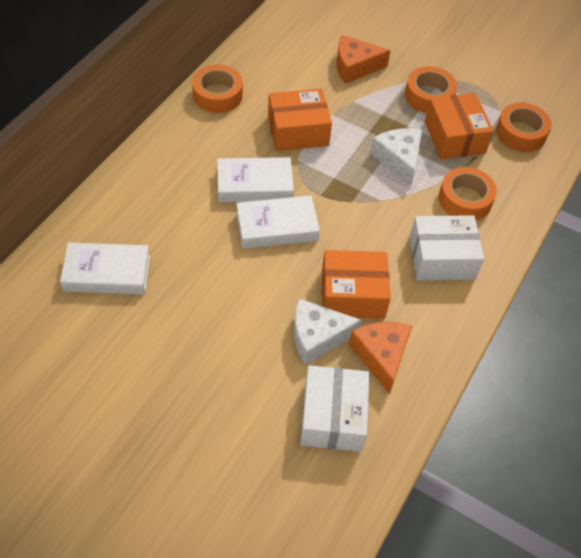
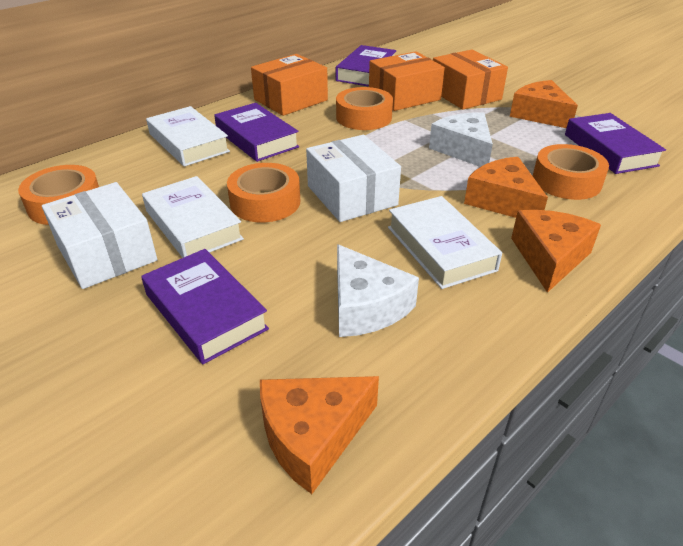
orange cheese: [336,35,391,84] [349,322,412,394] = 2 -> [260,376,379,494] [464,157,548,218] [510,80,578,128] [511,210,601,293] = 4
purple book: none = 0 -> [141,249,269,364] [214,103,299,162] [336,45,397,87] [565,113,666,174] = 4

